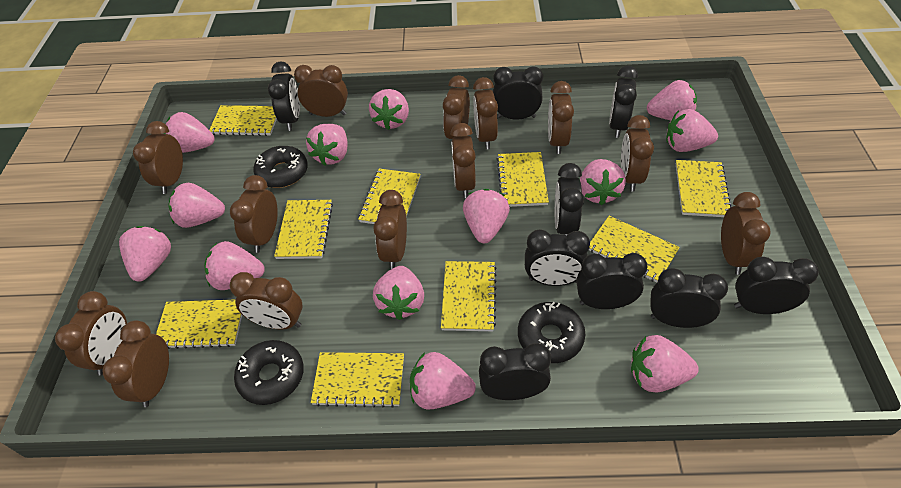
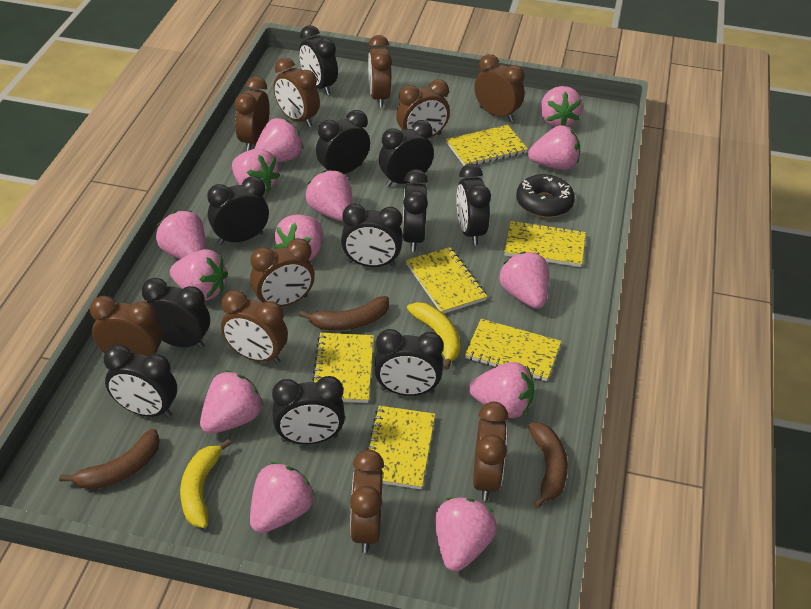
black clock: [268,61,300,131] [479,343,551,400] [493,66,543,120] [525,230,590,286] [555,163,584,235] [577,253,647,309] [609,66,638,138] [650,268,728,328] [734,257,819,314] = 9 -> [104,344,177,418] [142,278,210,349] [207,176,269,245] [272,376,345,444] [299,25,338,95] [316,110,370,174] [341,203,403,267] [374,329,444,396] [379,120,434,187] [402,169,428,252] [456,164,491,245] = 11
black donut: [234,340,304,405] [254,146,308,188] [518,302,585,363] = 3 -> [516,174,575,218] = 1
brown banana: none = 0 -> [59,429,160,490] [299,296,389,331] [528,422,568,509] = 3
brown clock: [55,291,127,375] [103,320,169,407] [133,121,183,194] [230,175,278,253] [230,272,302,329] [294,65,348,117] [373,190,407,269] [443,75,470,139] [450,123,476,198] [473,77,498,149] [548,81,574,154] [621,115,654,192] [721,192,771,275] = 13 -> [90,296,162,356] [221,290,288,364] [235,76,270,151] [250,238,315,307] [273,58,320,127] [350,449,384,553] [368,35,392,107] [396,79,450,137] [473,402,509,501] [474,54,525,122] = 10
yellow banana: none = 0 -> [180,439,231,528] [407,302,460,370] = 2
yellow notebook: [156,299,242,349] [209,105,277,136] [274,200,333,259] [311,352,404,408] [358,169,420,224] [441,261,497,331] [497,152,549,207] [589,216,680,283] [676,160,731,217] = 9 -> [312,333,374,403] [367,406,435,489] [406,247,487,314] [446,125,528,166] [465,319,561,381] [505,221,586,267] = 6

